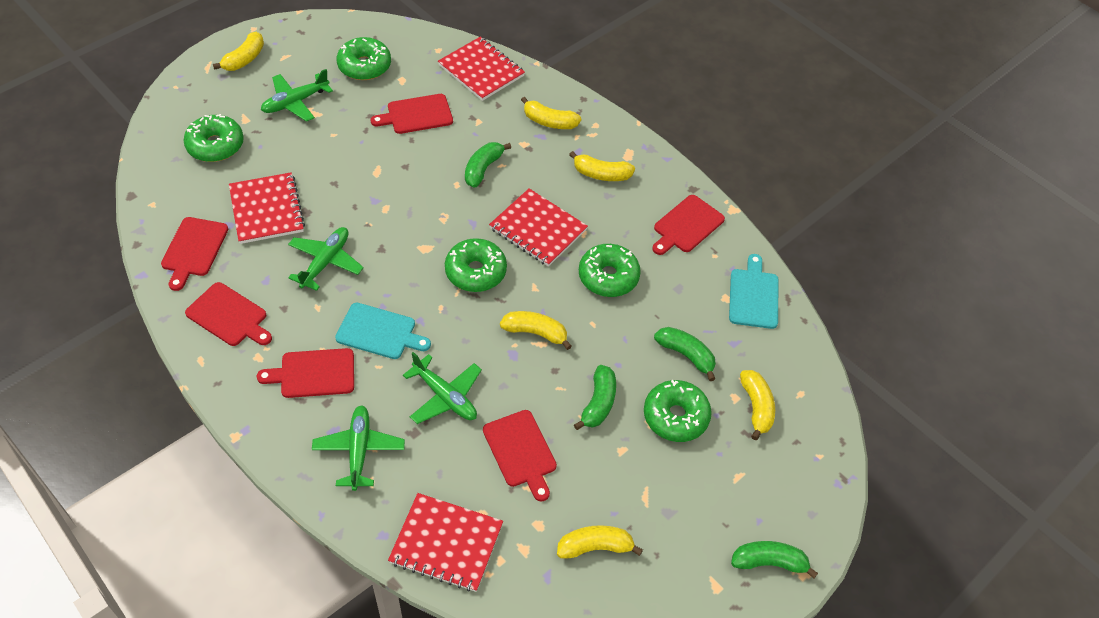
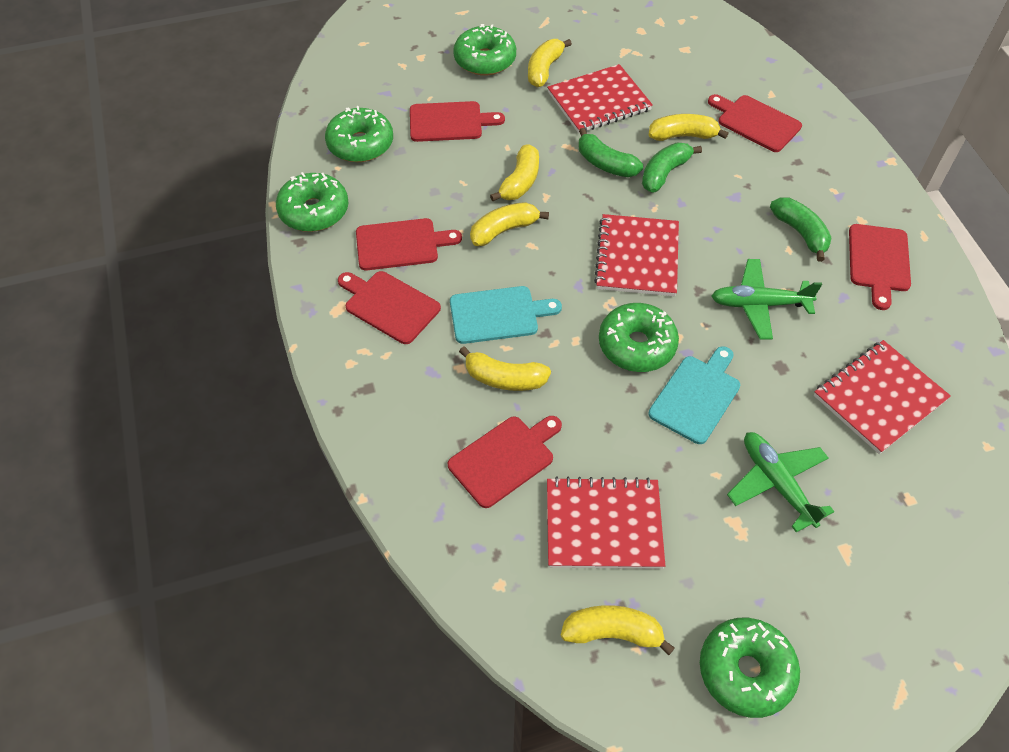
green banana: [465,142,511,188] [574,365,616,430] [654,327,716,381] [731,541,818,578] = 4 -> [578,128,643,177] [642,143,702,193] [770,197,832,262] = 3
green plane: [261,69,333,122] [288,227,364,291] [312,405,405,491] [403,352,482,424] = 4 -> [711,259,822,340] [727,432,834,532] = 2

